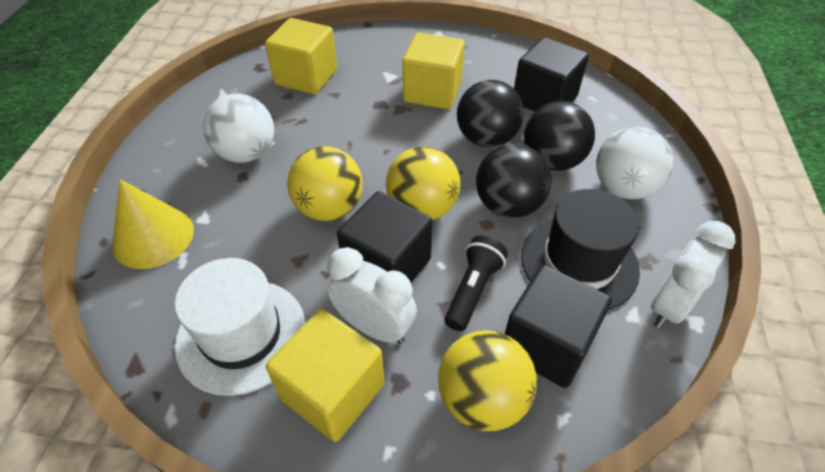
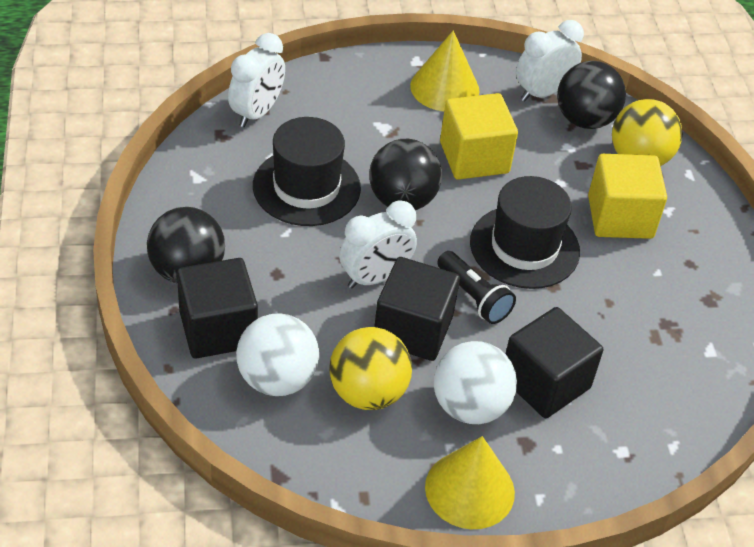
black hat: [521,189,640,310] = 1 -> [253,117,361,226] [470,176,580,289] = 2
white clock: [327,247,417,344] [651,221,735,328] = 2 -> [228,33,285,127] [339,200,417,289] [516,20,584,101] = 3
white hat: [175,258,306,396] = 1 -> none = 0
yellow ball: [287,147,362,221] [386,147,460,220] [438,330,537,431] = 3 -> [329,327,412,410] [612,99,683,166] = 2
yellow cone: [112,179,194,269] = 1 -> [410,30,479,111] [425,436,515,529] = 2
yellow cube: [265,18,337,95] [266,309,385,442] [402,32,465,110] = 3 -> [440,93,518,180] [588,154,667,239] = 2

